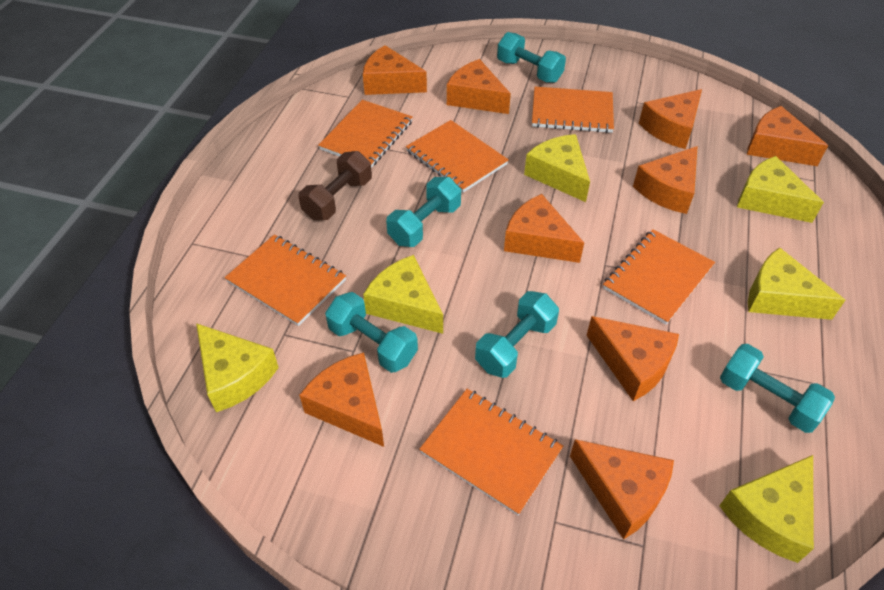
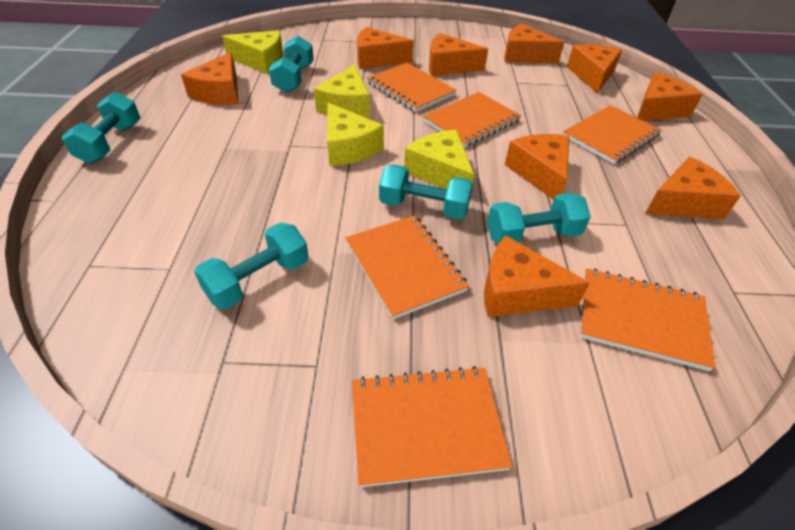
brown dumbbell: [298,151,372,220] = 1 -> none = 0
yellow cheese: [196,323,279,412] [363,255,443,334] [524,134,590,202] [719,455,814,563] [737,156,824,223] [748,247,845,320] = 6 -> [222,30,283,74] [314,64,370,118] [327,103,384,166] [404,130,474,189] = 4

